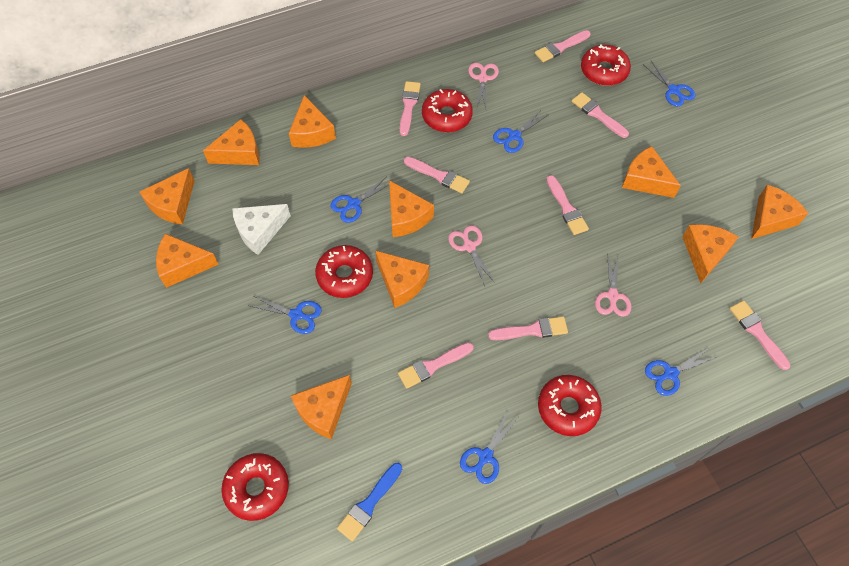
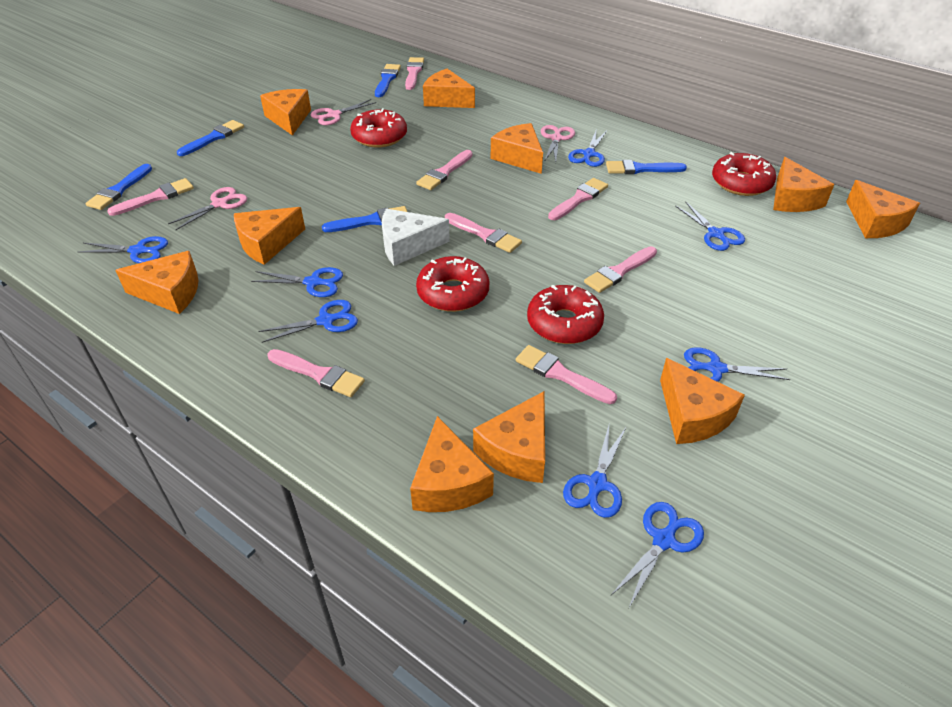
blue brush: [337,463,402,541] = 1 -> [85,164,152,210] [177,120,244,156] [322,206,407,232] [375,64,401,97] [606,160,687,174] = 5
blue scissors: [250,295,322,334] [330,176,394,223] [460,410,520,484] [493,109,548,153] [644,61,696,106] [645,347,718,396] = 6 -> [78,236,168,263] [251,267,343,297] [259,300,358,343] [563,425,626,518] [568,131,607,167] [611,502,704,607] [675,201,745,251] [684,347,790,382] = 8
red donut: [221,453,289,521] [315,245,373,298] [422,89,473,132] [538,375,602,436] [581,44,631,86] = 5 -> [350,108,407,148] [416,256,489,312] [527,285,604,344] [712,152,776,196] = 4

